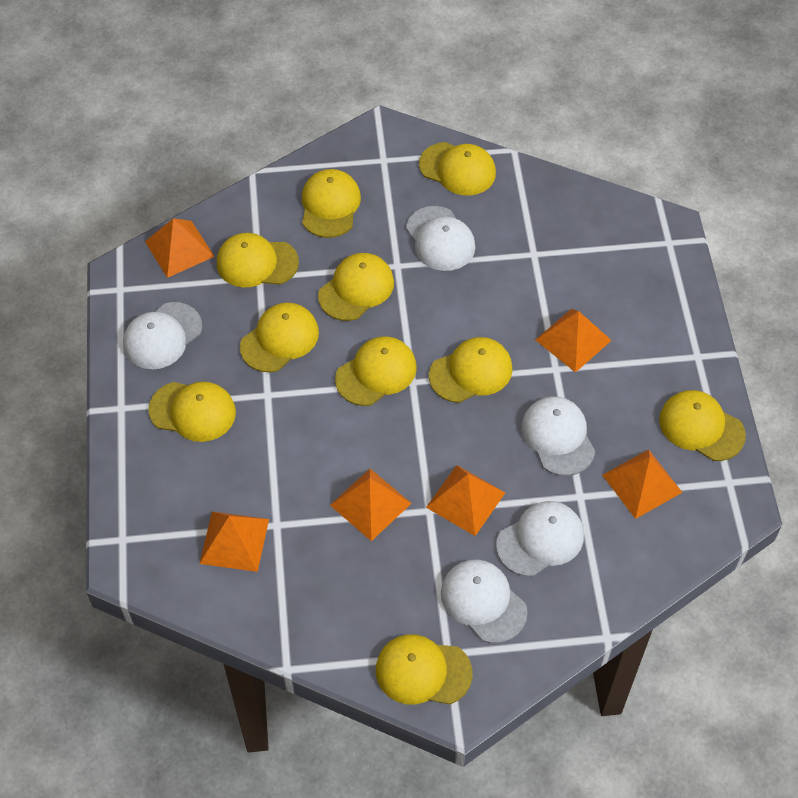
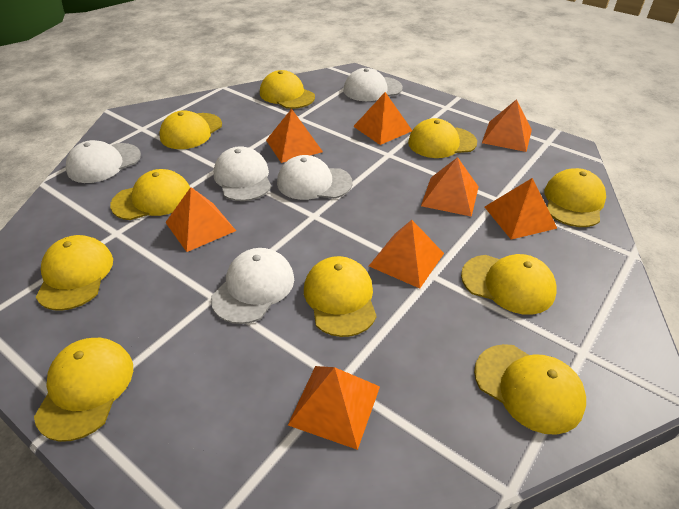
orange pyramid: [145,218,215,278] [199,512,269,572] [330,469,412,541] [426,465,505,536] [536,309,612,373] [602,449,683,519] = 6 -> [165,187,236,252] [266,109,323,163] [288,366,380,450] [353,92,412,145] [369,220,444,288] [421,157,479,217] [482,99,532,152] [485,178,557,240] = 8

